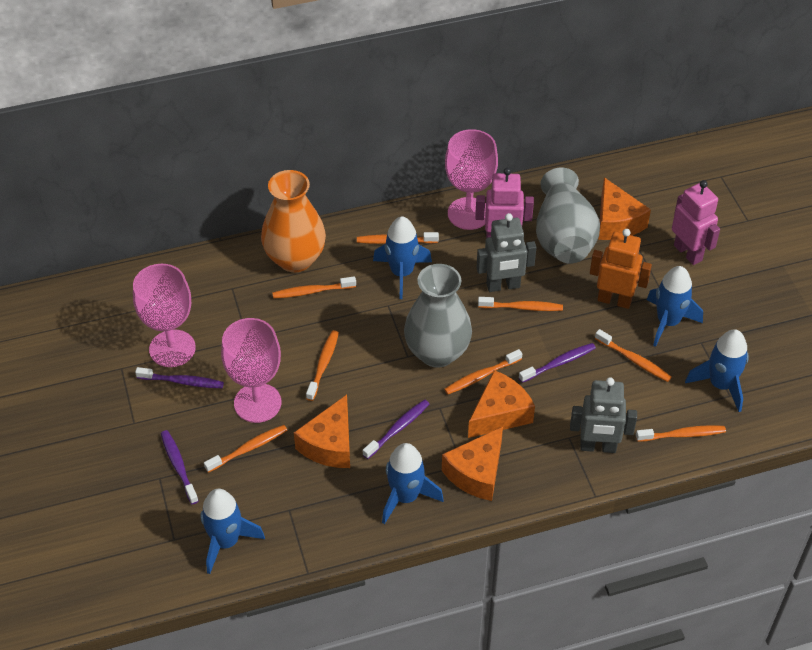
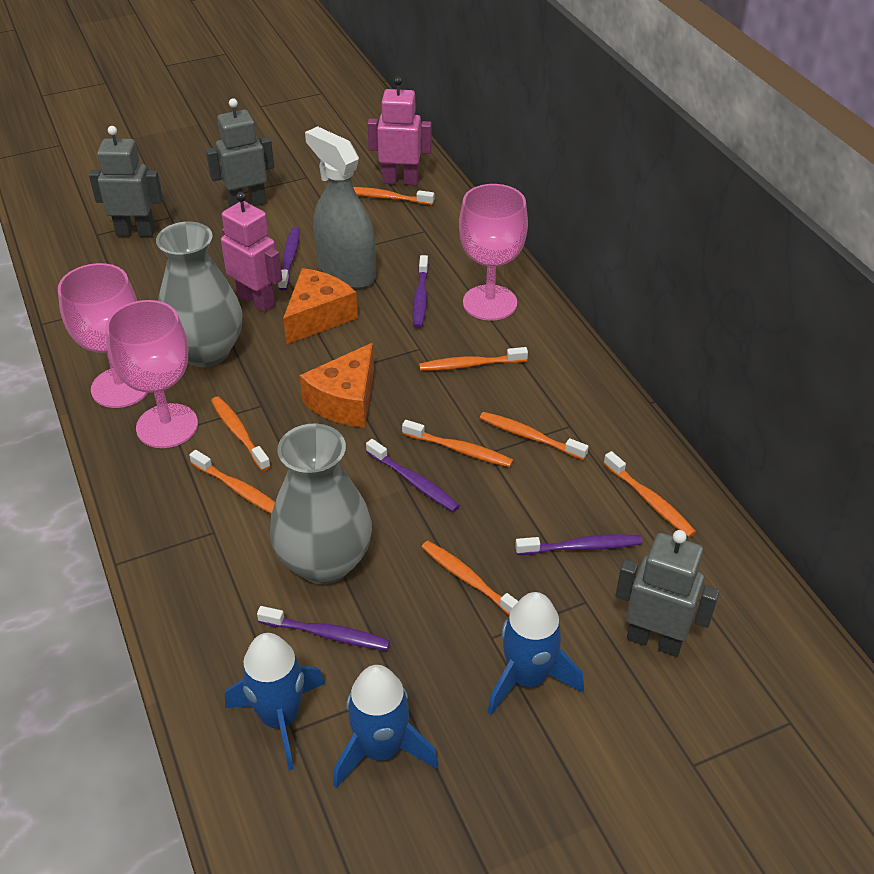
blue rocket: [201,489,265,574] [373,216,432,299] [382,443,444,524] [647,266,703,347] [685,329,749,412] = 5 -> [225,633,325,770] [333,665,439,788] [487,592,584,715] = 3
grey robot: [476,213,536,292] [570,377,637,453] = 2 -> [89,126,163,237] [206,98,274,207] [615,530,719,657] = 3
grey spray bottle: none = 0 -> [305,126,376,289] = 1
orange cheese: [294,395,350,468] [442,427,503,501] [468,370,535,438] [598,177,651,240] = 4 -> [283,268,358,344] [300,343,374,428] = 2
orange robot: [590,229,652,309] = 1 -> none = 0
orange vase: [261,170,326,272] = 1 -> none = 0
purple toothbrush: [135,367,224,388] [161,430,199,504] [362,399,429,459] [519,343,596,383] = 4 -> [257,606,390,650] [278,227,300,291] [366,439,460,512] [412,255,429,328] [515,534,642,555] = 5

